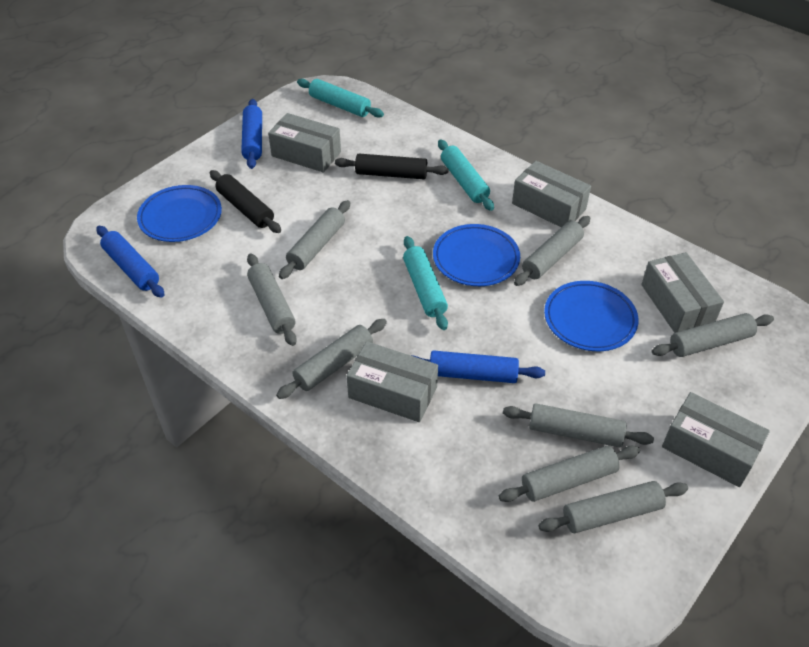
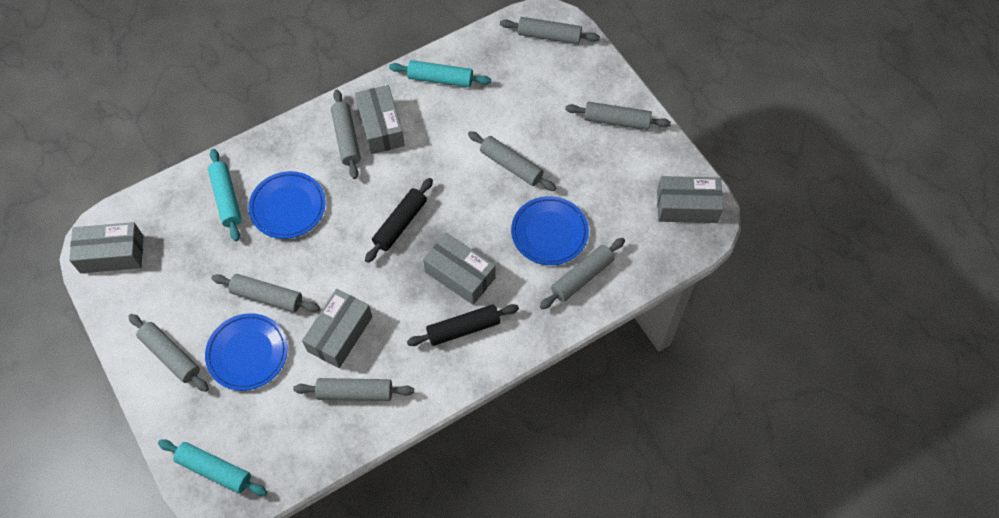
blue rolling pin: [96,226,164,298] [241,99,262,169] [411,350,545,383] = 3 -> none = 0

